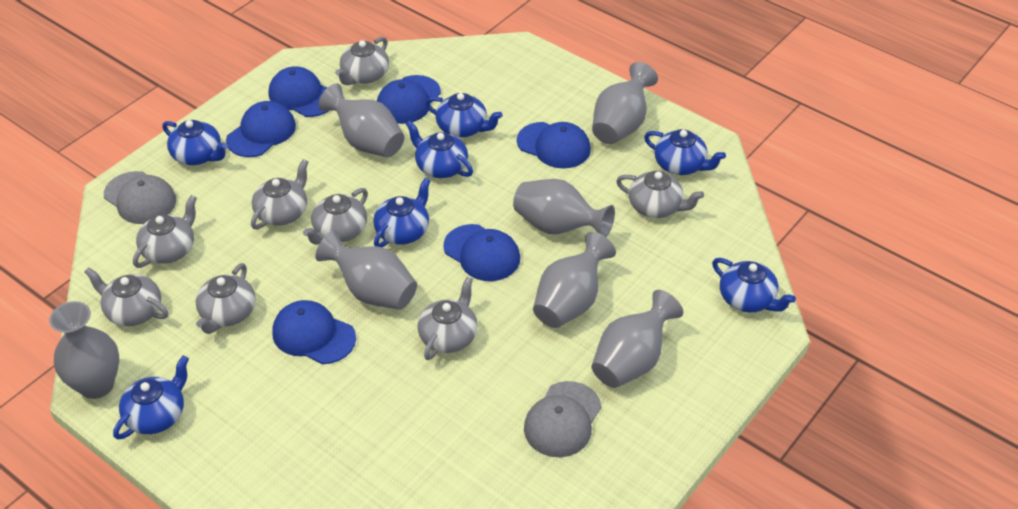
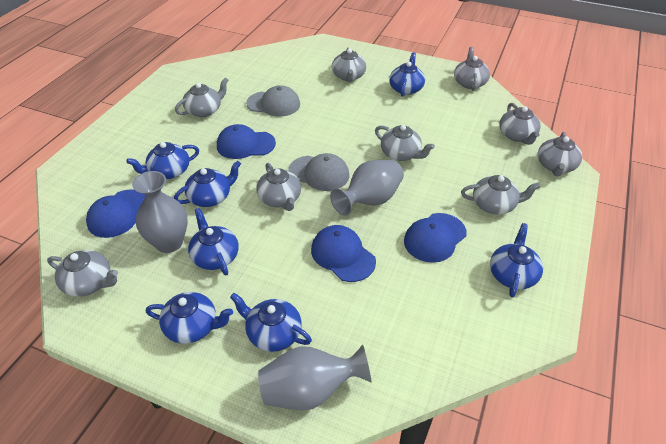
blue cap: [226,101,296,157] [269,66,329,117] [272,300,356,364] [377,75,441,124] [443,224,520,281] [517,122,591,169] = 6 -> [86,189,145,238] [217,124,276,159] [311,225,376,282] [404,213,467,263] = 4
grey teapot: [84,267,168,326] [133,195,197,268] [196,263,256,334] [251,159,308,229] [303,188,368,245] [335,37,389,85] [418,277,478,360] [616,171,704,218] = 8 -> [47,250,118,297] [175,77,228,117] [257,163,301,211] [332,48,366,82] [375,125,435,161] [454,47,490,91] [461,175,540,215] [499,103,541,145] [538,132,582,176] = 9
grey vase: [49,301,119,399] [315,230,417,310] [318,83,404,157] [513,179,615,237] [533,232,616,328] [592,62,658,144] [592,290,683,388] = 7 -> [132,171,188,253] [258,345,372,410] [330,160,404,216] = 3

